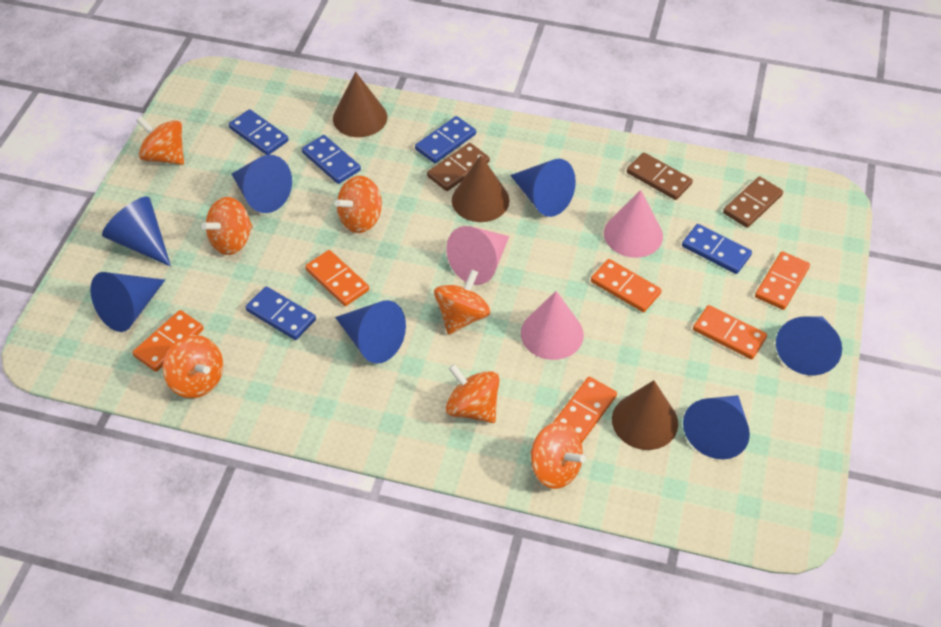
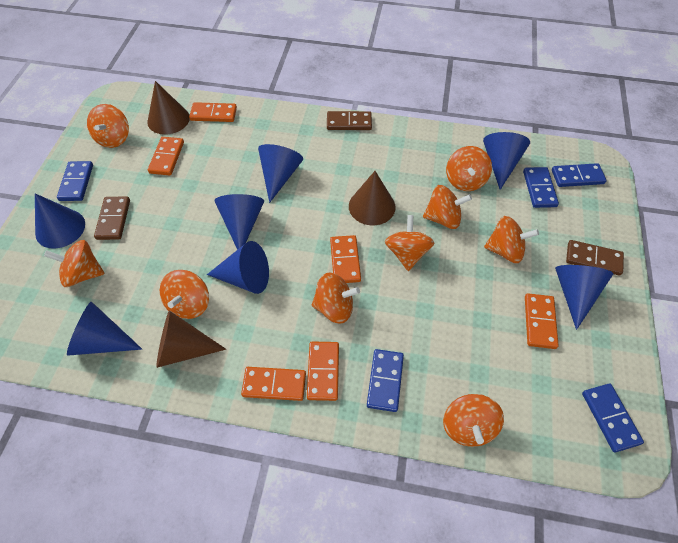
orange spinning top: [136,116,184,165] [163,335,223,398] [201,197,253,255] [335,176,382,233] [434,270,490,335] [446,364,500,423] [530,422,586,489] = 7 -> [44,240,105,287] [87,104,129,148] [160,270,209,319] [312,273,360,324] [385,215,434,271] [423,185,472,229] [443,394,504,447] [446,146,492,191] [484,216,539,263] = 9
pink cone: [446,226,509,285] [521,291,584,360] [604,190,663,258] = 3 -> none = 0

